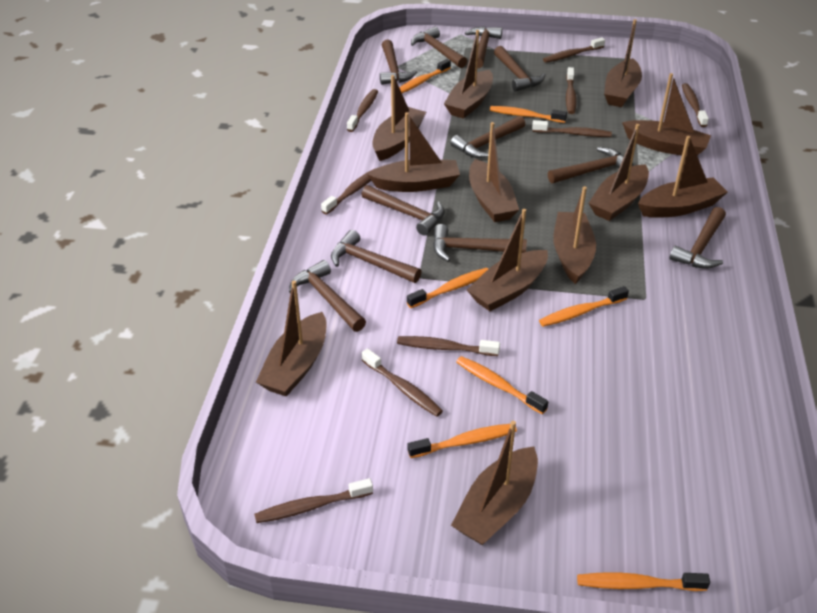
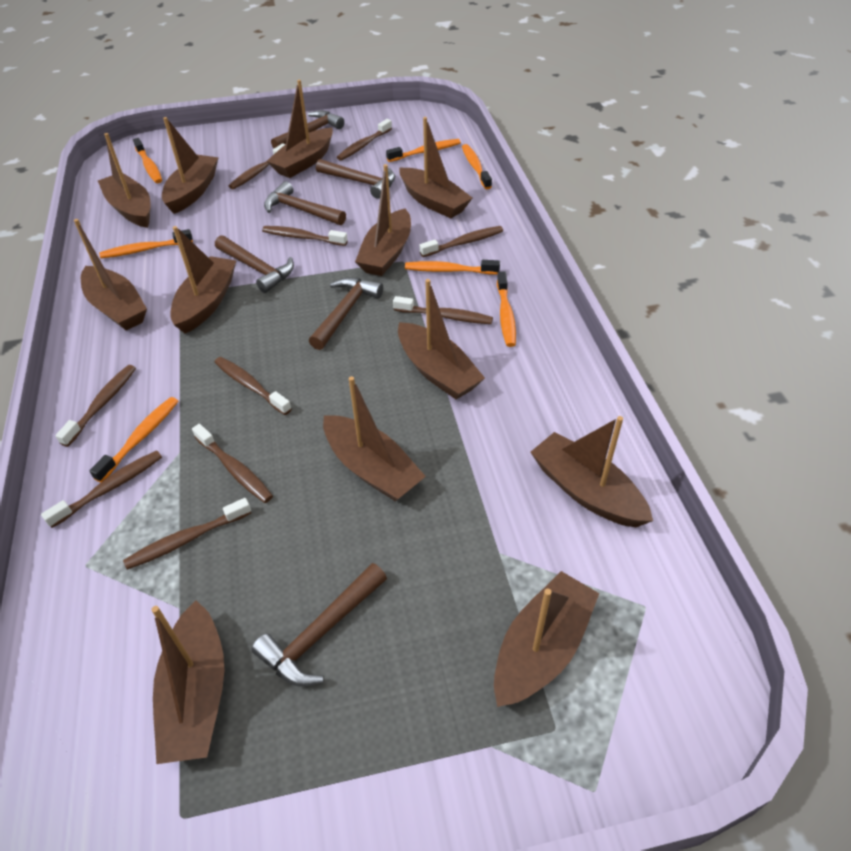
brown hammer: [289,260,366,332] [331,230,422,283] [362,185,445,236] [380,40,417,85] [411,27,467,68] [433,224,527,262] [450,116,525,158] [465,26,502,68] [494,46,546,92] [548,147,634,184] [669,207,726,269] = 11 -> [215,235,294,293] [251,563,387,686] [264,181,346,225] [271,110,345,148] [309,277,383,350] [316,159,395,199] = 6
brown toothbrush: [254,478,373,523] [321,169,374,215] [347,89,378,132] [362,348,443,417] [397,336,500,356] [532,120,612,137] [543,37,605,63] [566,67,577,114] [682,83,709,127] = 9 -> [41,450,162,528] [55,365,136,447] [123,498,251,570] [192,424,273,503] [214,357,292,415] [229,143,285,190] [262,226,348,246] [337,119,392,161] [393,296,493,324] [420,226,503,257] = 10

